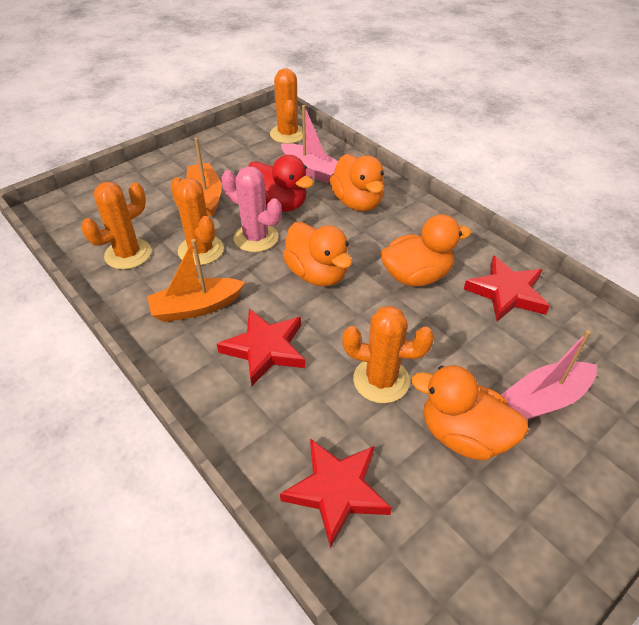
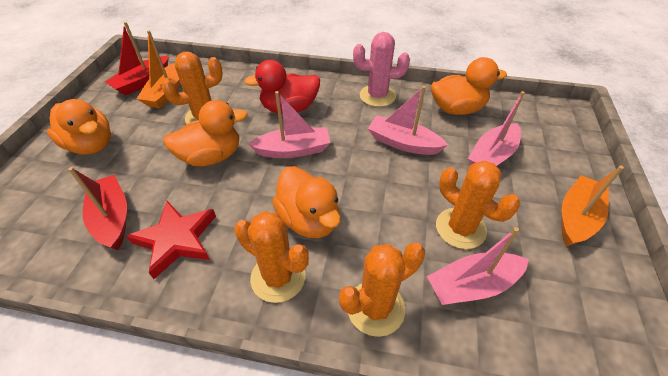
pink boat: [281,105,338,183] [501,330,597,420] = 2 -> [248,91,330,158] [368,86,448,155] [427,227,529,305] [468,91,525,166] = 4
red boat: none = 0 -> [68,167,127,250] [105,22,169,96] = 2
red star: [217,309,305,386] [280,438,392,548] [464,255,550,321] = 3 -> [126,201,216,279] = 1

